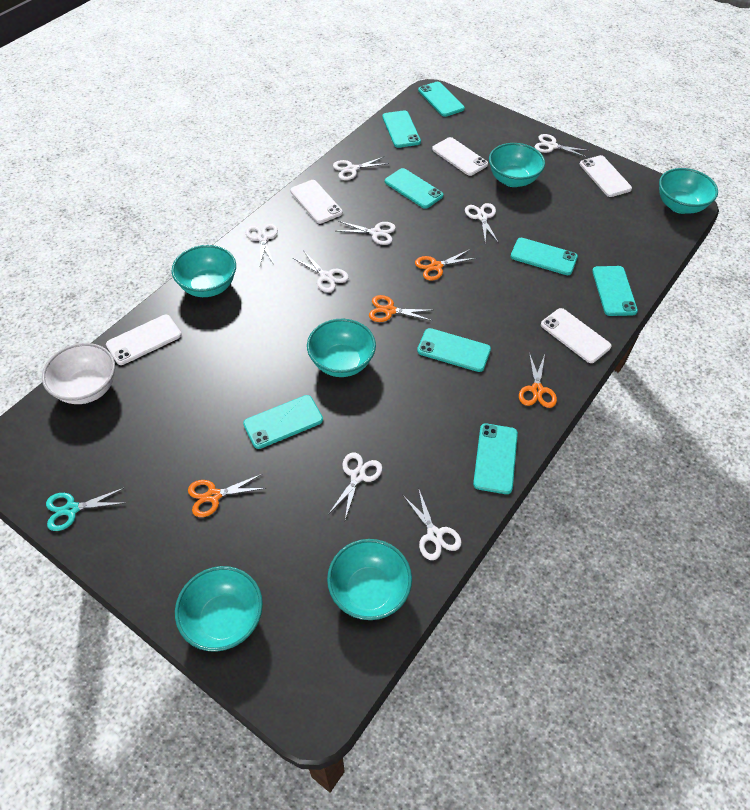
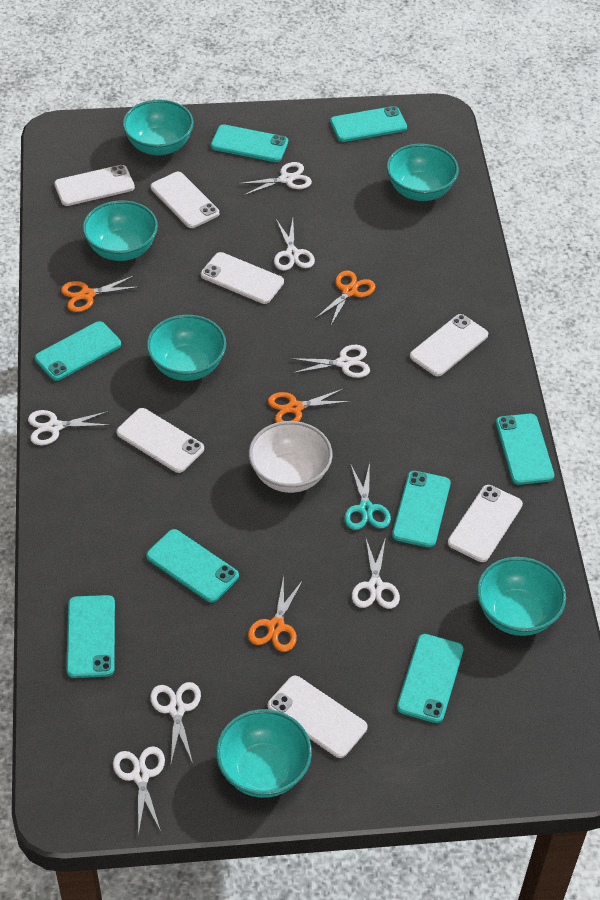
white phone: [106,315,182,365] [290,180,343,224] [432,137,488,176] [541,308,612,363] [580,155,632,197] = 5 -> [54,165,135,206] [116,408,204,473] [151,172,219,228] [201,252,284,304] [268,676,368,758] [410,314,488,376] [448,485,523,562] = 7
white scissors: [245,223,278,265] [293,250,349,292] [329,452,382,520] [333,157,389,180] [338,221,396,245] [402,488,462,560] [465,203,499,243] [535,134,590,157] = 8 -> [28,410,111,446] [113,746,165,835] [150,682,201,763] [238,162,312,195] [274,219,315,271] [290,345,370,378] [352,537,400,609] = 7

